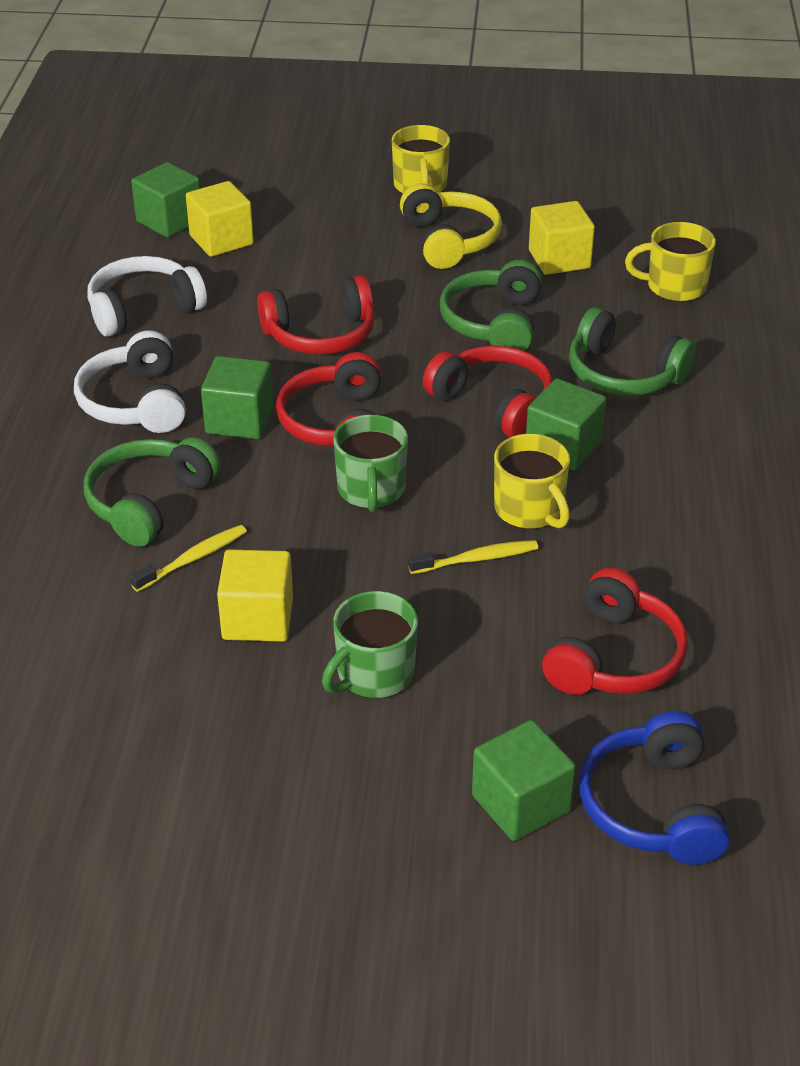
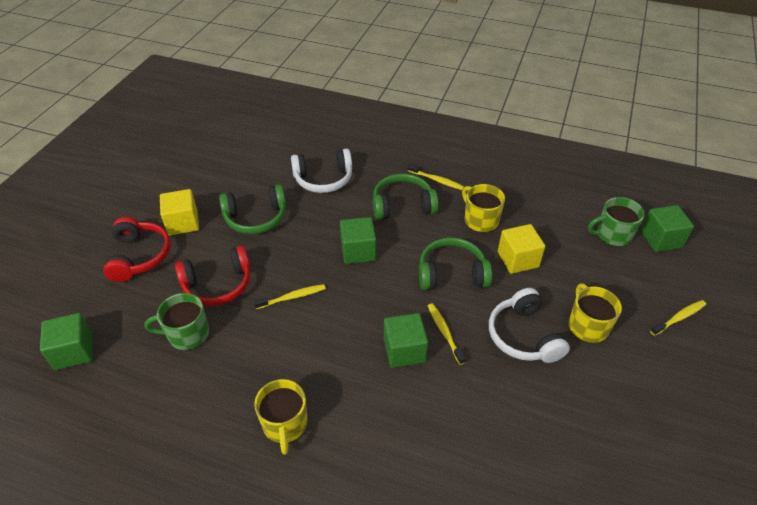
blue headphones: [579,711,730,865] = 1 -> none = 0
red headphones: [257,275,375,355] [276,352,381,447] [423,345,553,438] [542,568,688,695] = 4 -> [103,217,171,282] [175,246,250,306] = 2
yellow cube: [186,181,254,257] [217,549,293,642] [529,201,595,275] = 3 -> [160,189,199,236] [498,224,545,274] = 2
yellow headphones: [400,183,502,269] = 1 -> none = 0
yellow toothbrush: [130,525,247,592] [408,540,538,574] = 2 -> [253,284,326,309] [408,164,464,190] [428,303,466,365] [650,300,706,336] = 4

